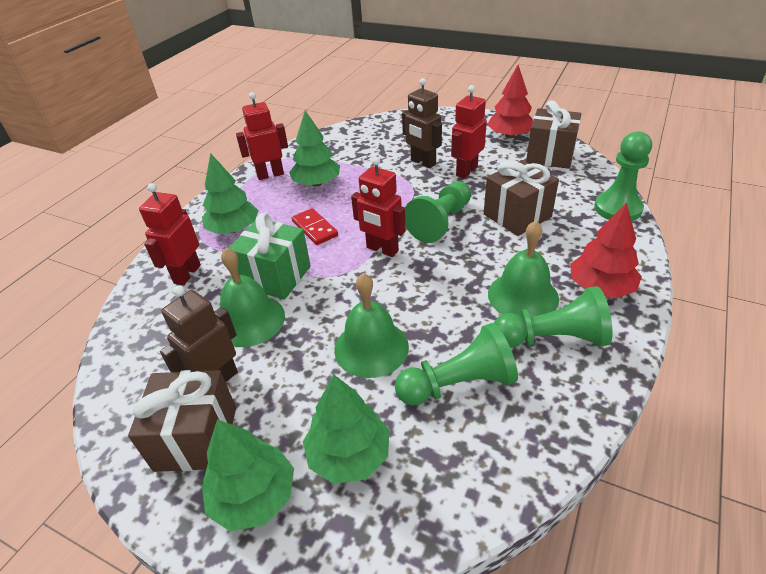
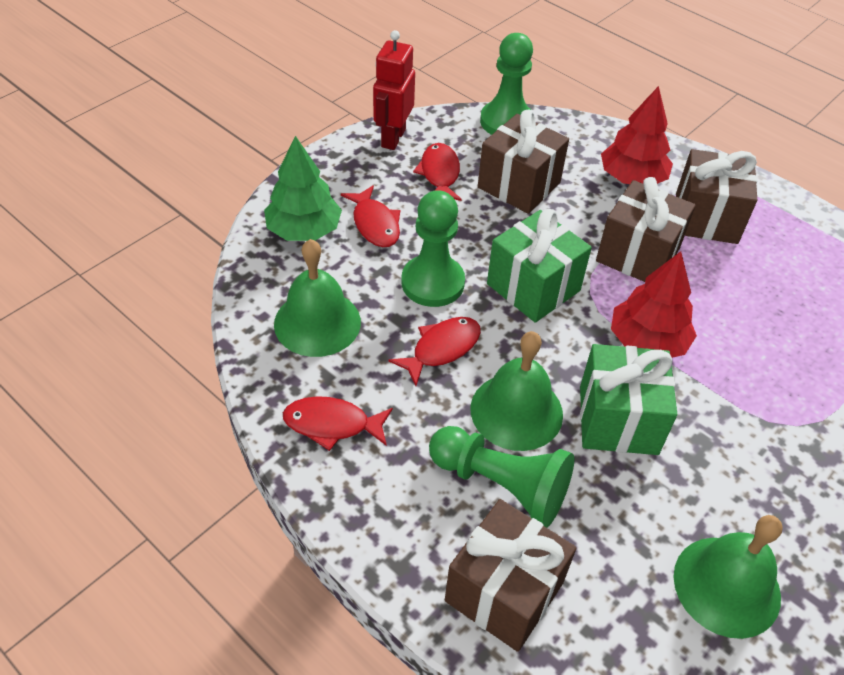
brown gift: [128,370,236,472] [484,160,559,236] [526,100,581,169] = 3 -> [445,499,576,652] [478,110,569,214] [596,177,696,282] [676,149,757,244] = 4
brown robot: [160,286,238,381] [402,78,442,168] = 2 -> none = 0
green gift: [229,213,311,299] = 1 -> [487,209,592,323] [580,344,677,455] = 2
green pawn: [395,323,518,406] [405,181,471,243] [494,286,613,348] [594,131,652,221] = 4 -> [401,190,465,307] [429,426,574,528] [480,33,533,135] = 3
green tree: [202,153,259,234] [202,419,294,532] [289,111,340,187] [303,374,390,484] = 4 -> [264,136,342,241] = 1
red domino: [292,208,338,245] = 1 -> none = 0
red fish: none = 0 -> [283,396,393,451] [341,185,401,247] [389,317,481,386] [413,143,462,201] = 4
red robot: [139,183,201,285] [236,92,288,180] [351,157,406,257] [451,85,487,179] = 4 -> [373,30,415,150] = 1

